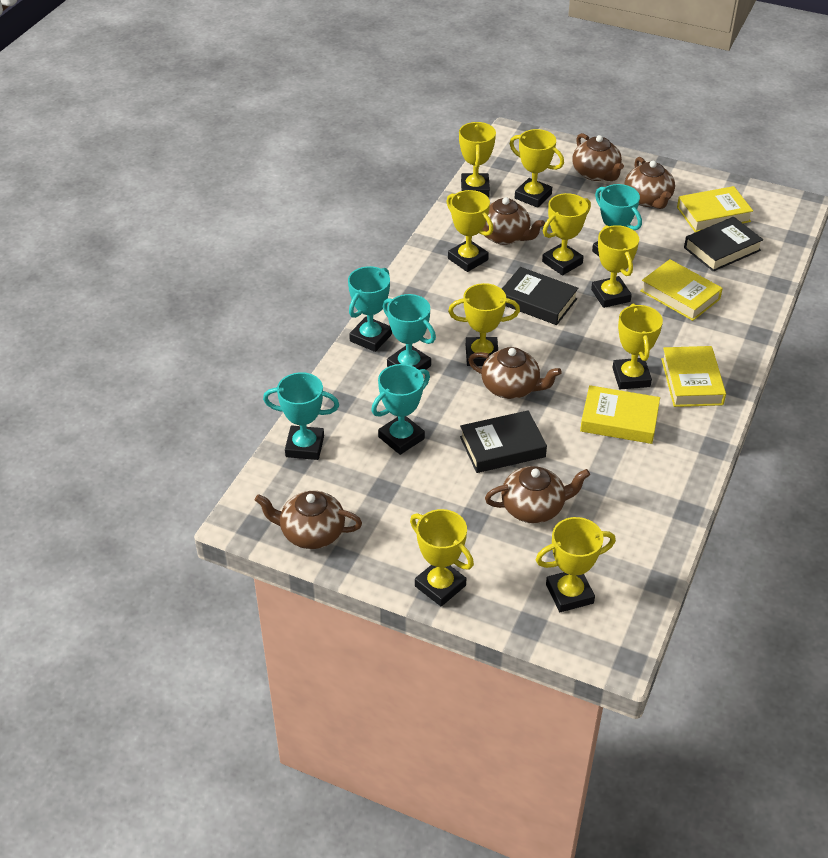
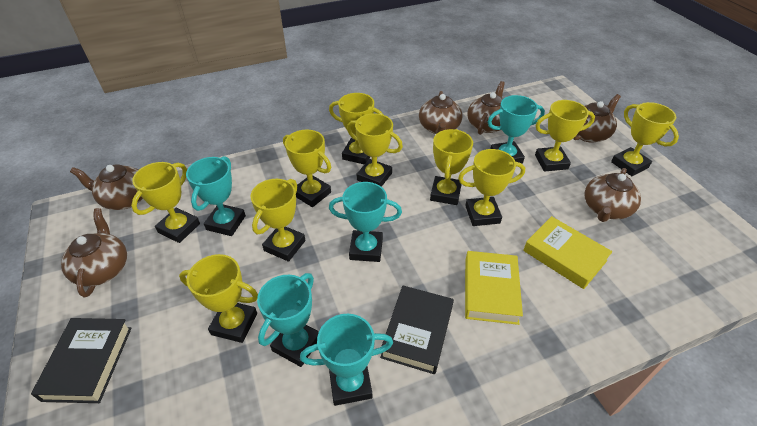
black book: [460,410,547,473] [502,267,578,325] [684,217,763,272] = 3 -> [31,318,132,403] [380,286,454,374] = 2
yellow book: [580,385,660,444] [640,259,723,321] [661,346,726,407] [677,186,753,233] = 4 -> [465,251,523,325] [523,216,612,289] = 2
yellow trophy: [410,509,474,606] [446,190,493,272] [448,283,520,366] [459,122,496,197] [509,129,564,208] [536,517,616,612] [542,193,591,275] [591,225,639,308] [612,304,663,389] = 9 -> [131,162,200,243] [179,254,258,343] [250,179,305,262] [283,130,331,207] [329,93,383,164] [347,113,403,187] [430,129,473,205] [458,149,525,226] [535,100,595,172] [611,102,679,176] = 10

